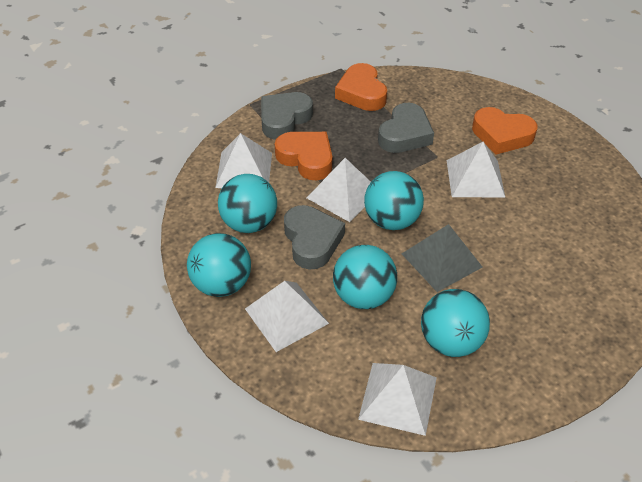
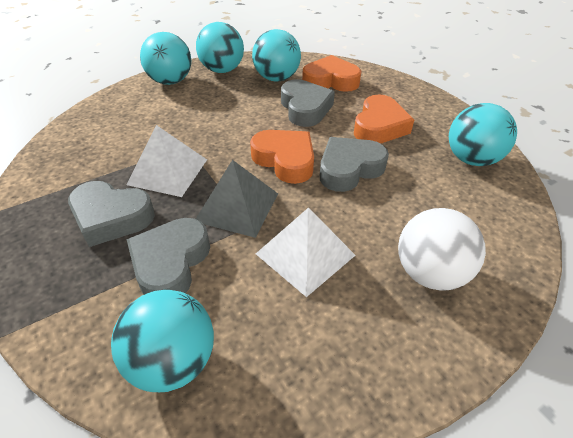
grey heart: [261,92,313,140] [284,205,345,269] [378,103,434,153] = 3 -> [68,181,155,247] [127,218,210,295] [281,79,335,127] [320,137,389,192] = 4
white ball: none = 0 -> [398,208,486,291] = 1
white pyramid: [215,133,272,188] [245,281,329,352] [307,158,371,222] [358,363,437,436] [446,142,505,198] = 5 -> [126,125,207,197] [256,207,355,297] = 2

